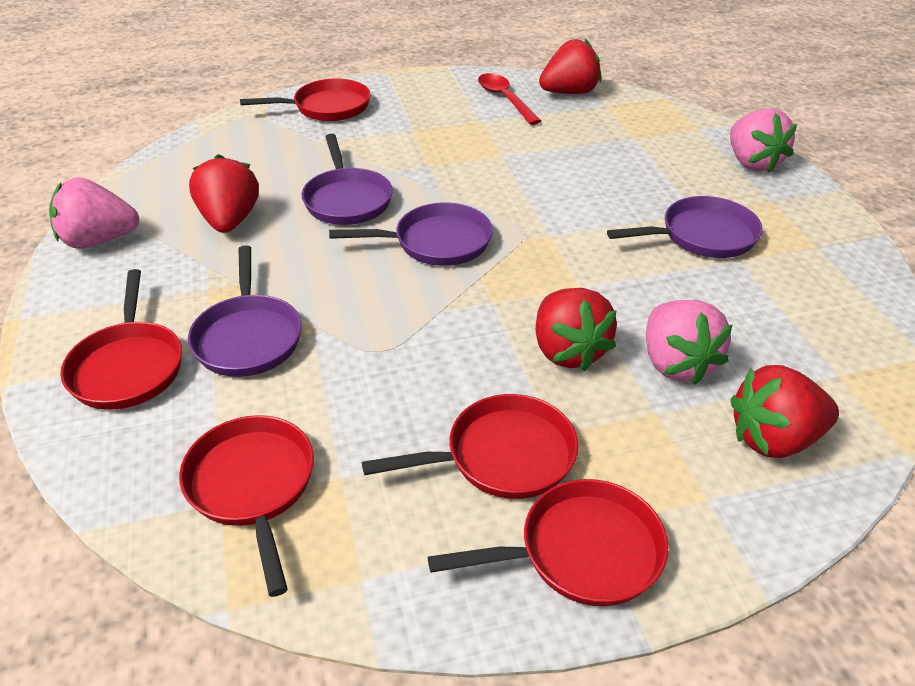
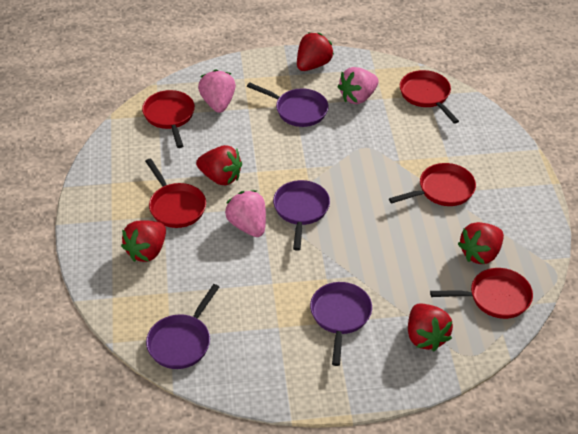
red spoon: [478,73,541,125] = 1 -> none = 0
red strawberry: [189,154,259,233] [536,288,617,371] [539,39,602,94] [730,365,839,458] = 4 -> [121,221,166,262] [196,145,242,186] [297,33,334,71] [408,304,453,351] [458,222,504,264] = 5

